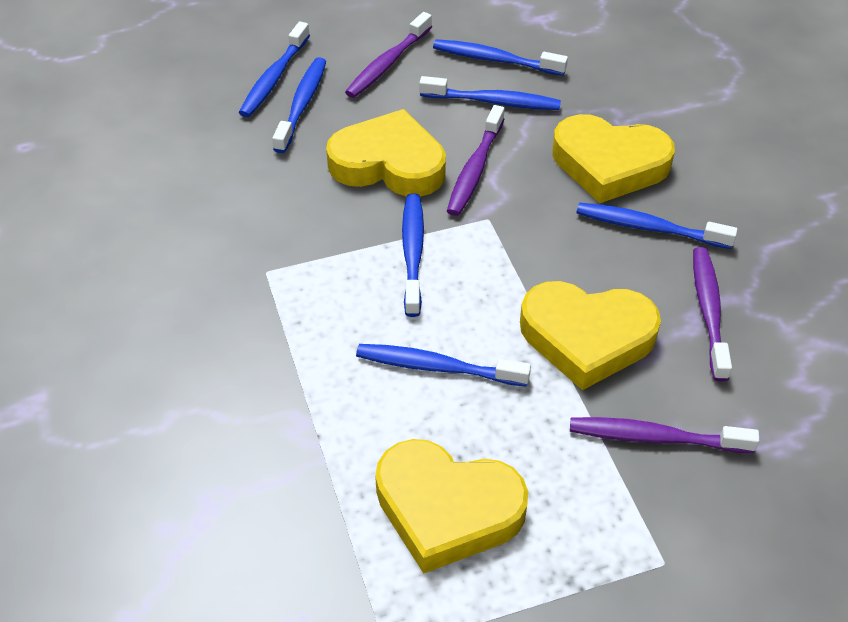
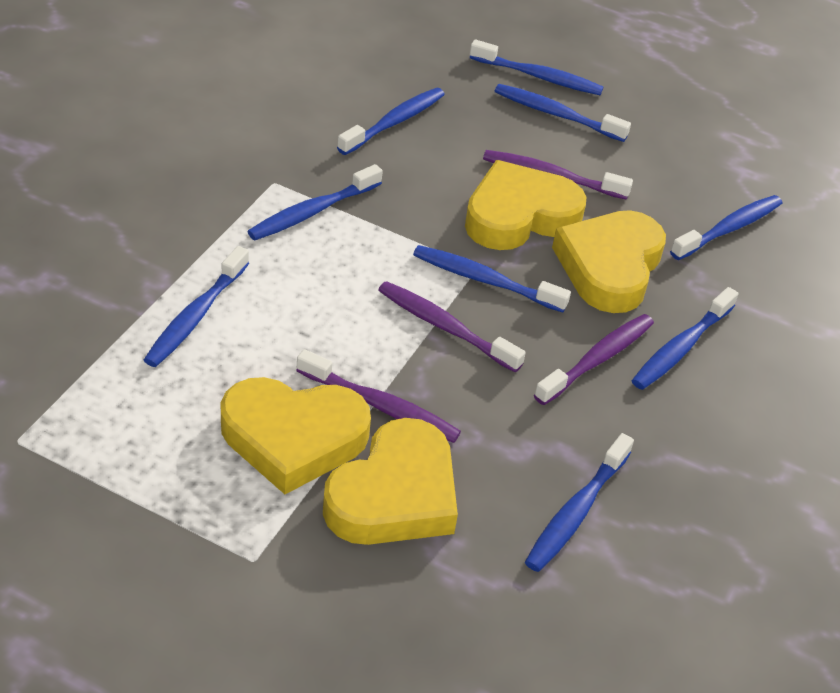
blue toothbrush: [239,21,310,117] [272,57,326,153] [356,344,531,387] [402,193,424,317] [419,76,561,110] [433,39,568,76] [576,203,738,249] = 7 -> [144,246,249,367] [247,164,383,240] [337,88,445,155] [413,245,571,313] [470,39,604,95] [495,84,631,142] [525,433,634,572] [631,287,739,390] [670,195,783,260] = 9

